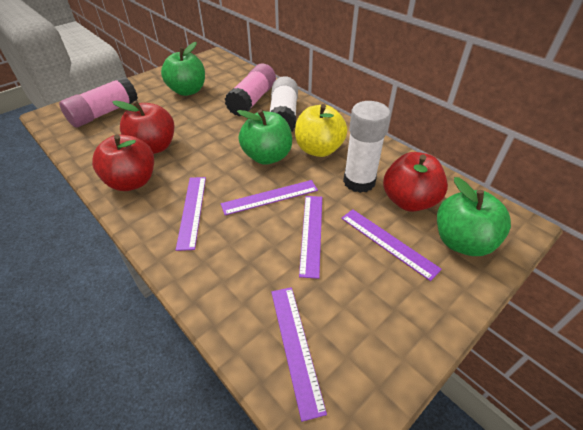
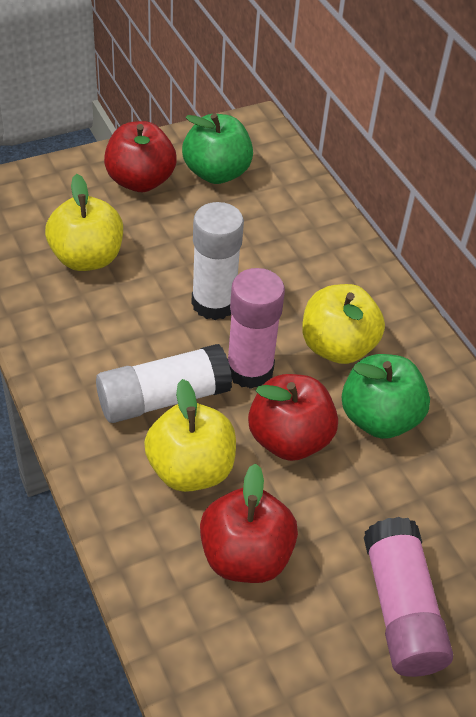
green apple: [161,42,205,96] [237,109,292,165] [437,177,511,256] = 3 -> [182,113,253,184] [341,354,430,439] = 2
purple ruler: [176,177,206,251] [221,180,318,215] [271,287,327,422] [299,196,322,279] [341,209,442,281] = 5 -> none = 0
yellow apple: [295,104,347,157] = 1 -> [45,174,123,271] [144,379,236,492] [302,284,385,364] = 3

